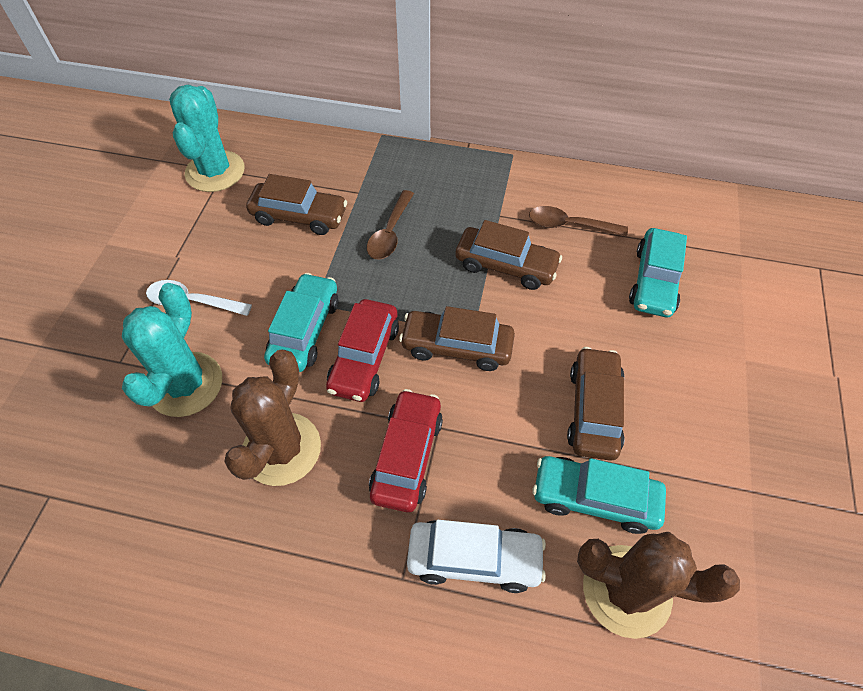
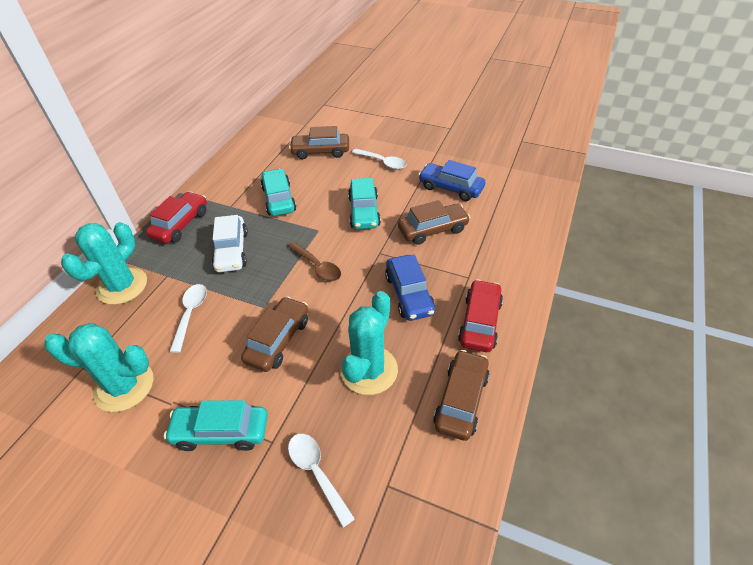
blue car: none = 0 -> [385,255,435,321] [418,160,485,201] = 2
brown cactus: [224,350,321,486] [577,532,740,639] = 2 -> none = 0
brown spoon: [367,190,414,260] [529,206,628,236] = 2 -> [287,242,341,282] = 1
turquoise cactus: [122,283,222,417] [169,85,245,192] = 2 -> [44,323,153,412] [61,222,147,305] [341,291,398,395] = 3
white spoon: [146,280,252,316] = 1 -> [170,284,207,353] [288,434,355,528] [352,149,406,169] = 3

